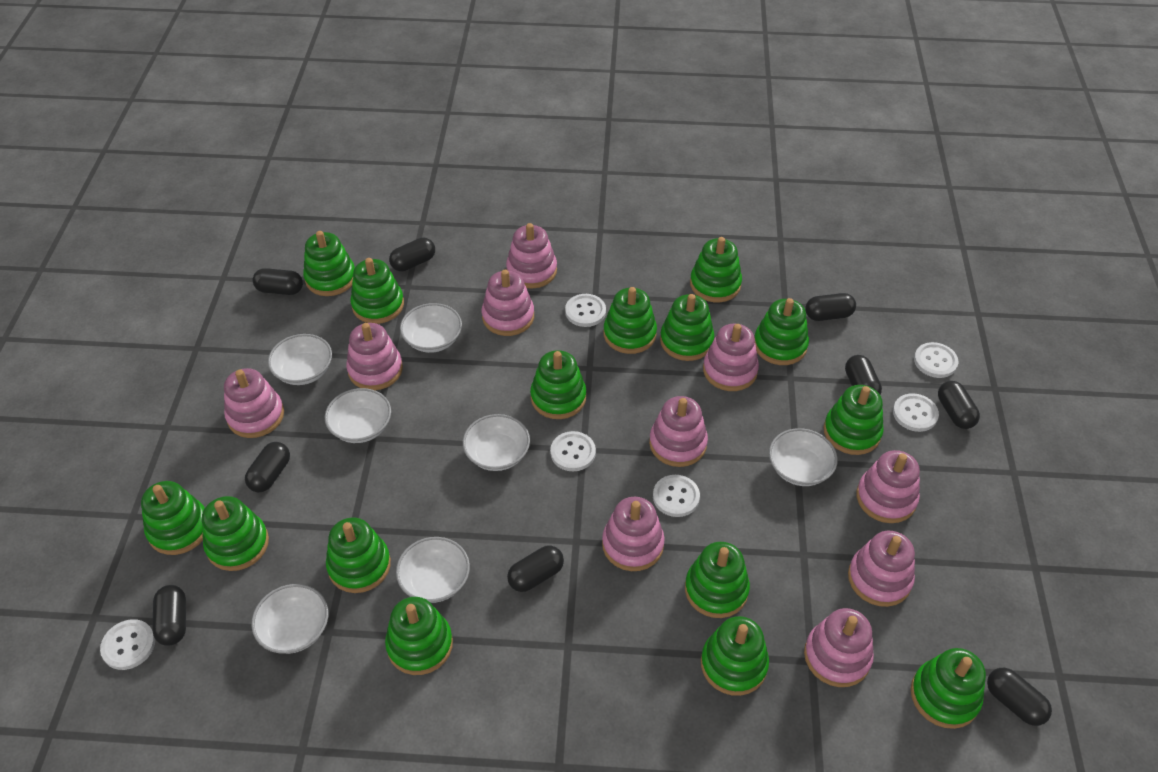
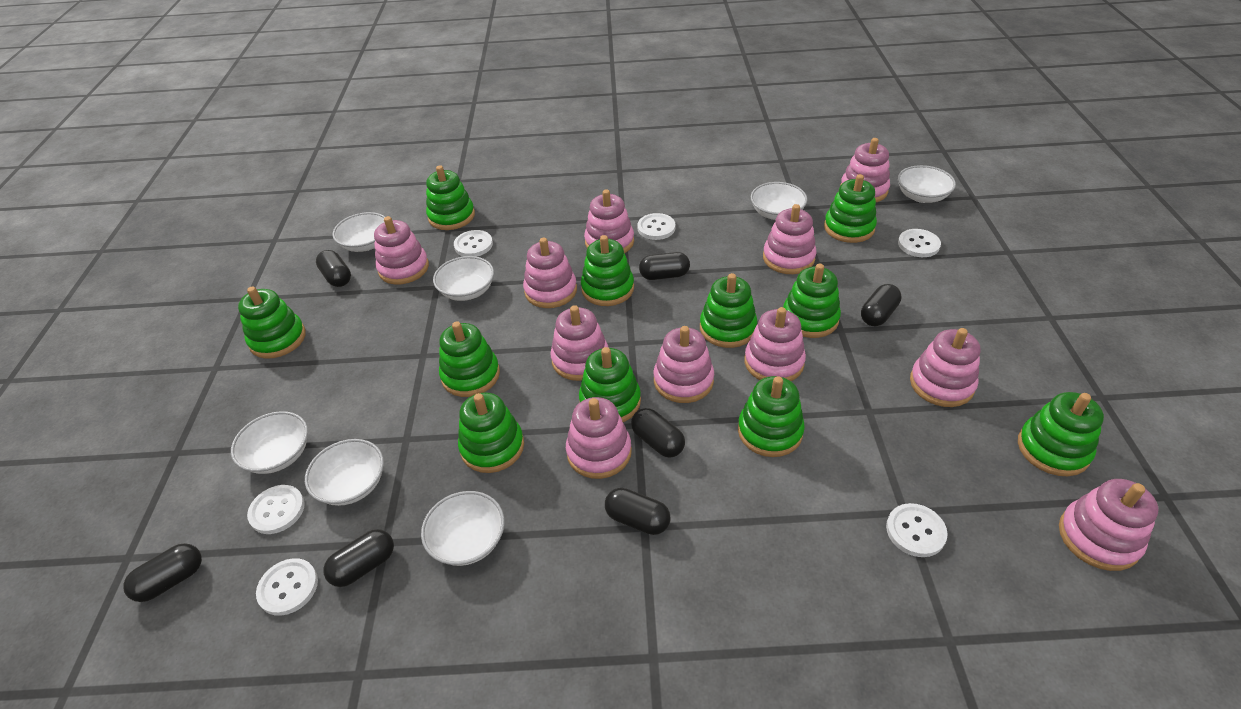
black capsule: [152,585,186,646] [245,442,290,492] [253,268,303,295] [389,237,435,272] [507,545,564,592] [805,293,856,321] [845,355,882,395] [938,381,980,429] [987,668,1052,726] = 9 -> [123,543,202,602] [316,250,351,287] [323,529,394,587] [605,488,671,535] [631,408,685,457] [639,252,690,280] [861,284,902,326] = 7
green stacking toy: [141,481,205,555] [202,496,269,571] [303,231,355,296] [326,517,391,593] [350,258,404,324] [385,597,453,675] [530,350,586,419] [603,287,657,354] [660,294,714,361] [685,542,750,618] [690,237,742,302] [701,616,769,696] [754,298,809,365] [824,385,884,455] [911,648,986,729] = 15 -> [238,286,306,359] [426,165,475,230] [439,321,500,397] [458,393,524,473] [579,347,641,422] [581,235,634,306] [700,273,757,348] [738,376,805,457] [783,264,841,338] [824,174,877,243] [1018,392,1104,476] = 11
pink stacking toy: [224,368,284,438] [346,323,403,390] [482,270,534,336] [506,223,557,289] [602,497,665,571] [649,396,708,467] [703,324,759,391] [804,608,874,687] [848,531,915,607] [856,450,920,523] = 10 -> [374,216,429,284] [523,237,577,308] [550,305,609,381] [566,397,632,479] [584,189,634,253] [653,326,714,403] [744,307,806,381] [763,204,817,274] [840,138,890,202] [910,328,981,407] [1059,479,1158,571] = 11

